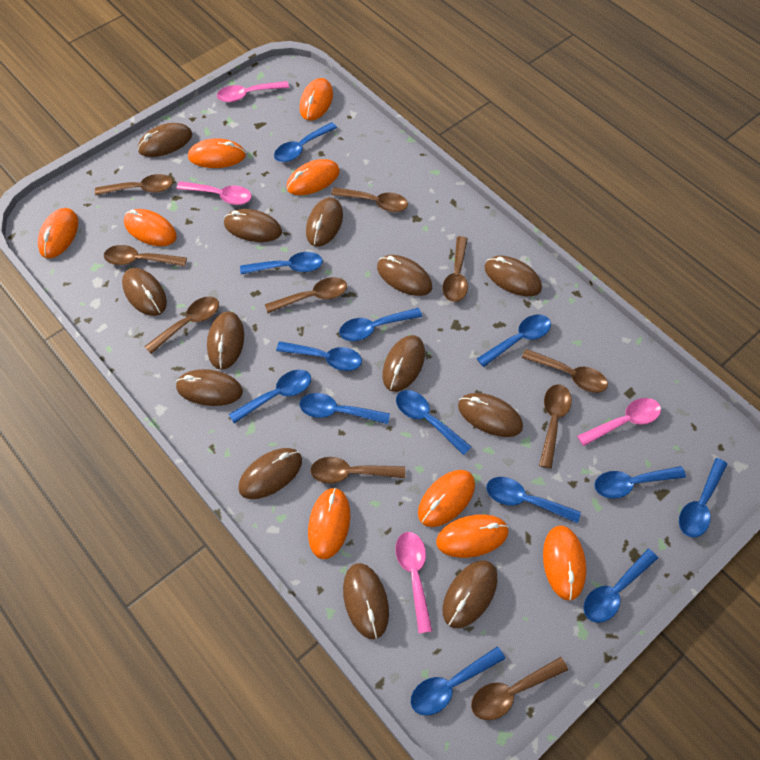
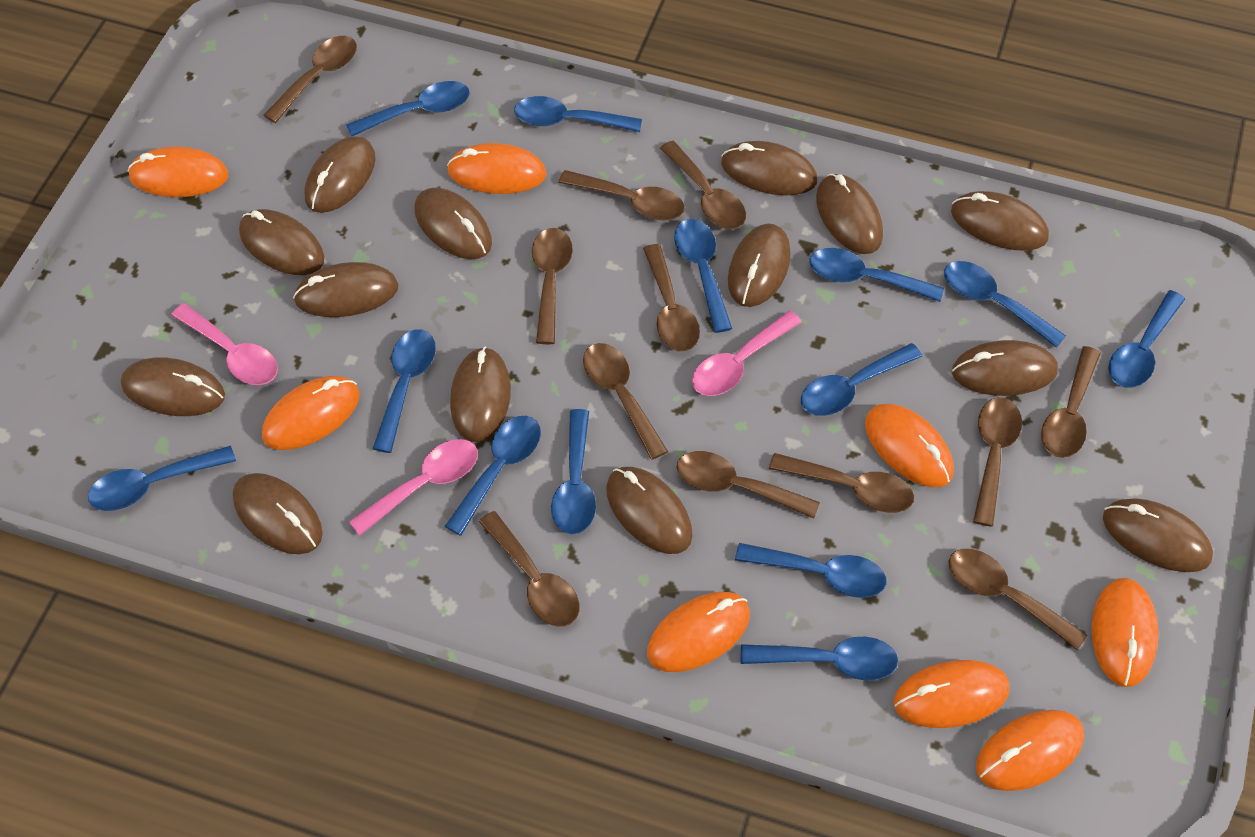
brown mouse: [122,268,167,316] [138,123,192,157] [175,369,243,406] [207,311,244,370] [224,209,282,242] [238,448,302,499] [306,197,343,247] [343,563,389,639] [377,255,432,296] [382,335,425,392] [443,560,498,628] [458,393,523,437] [485,256,542,296] = 13 -> [121,357,225,416] [233,473,323,554] [239,209,324,275] [293,262,398,317] [305,136,376,213] [414,188,492,259] [450,346,511,442] [606,467,693,554] [721,141,817,195] [728,224,791,307] [816,174,883,254] [951,191,1049,251] [952,340,1058,396] [1103,498,1213,572] = 14
brown spoon: [95,174,173,196] [104,245,187,267] [144,296,219,354] [265,277,347,313] [310,457,405,483] [331,187,408,212] [443,236,468,302] [471,657,568,720] [522,349,608,393] [539,384,572,469] = 10 -> [263,36,357,123] [479,511,579,626] [532,228,573,344] [559,170,685,220] [583,343,668,460] [643,244,700,352] [660,141,746,229] [677,451,820,519] [769,453,914,513] [948,549,1087,650] [973,398,1022,527] [1041,346,1101,458] = 12
orange mouse: [38,208,78,258] [124,209,177,246] [188,138,246,168] [286,159,340,195] [299,78,333,121] [308,487,350,559] [418,470,475,527] [436,514,509,558] [543,525,586,601] = 9 -> [128,146,229,197] [262,376,360,450] [447,143,547,194] [647,592,750,672] [865,404,954,487] [894,660,1010,728] [976,710,1084,791] [1092,578,1159,687] = 8
pink spoon: [177,181,252,205] [217,81,289,102] [395,532,432,633] [577,398,661,446] = 4 -> [172,303,278,385] [349,439,478,536] [692,311,802,396] = 3

